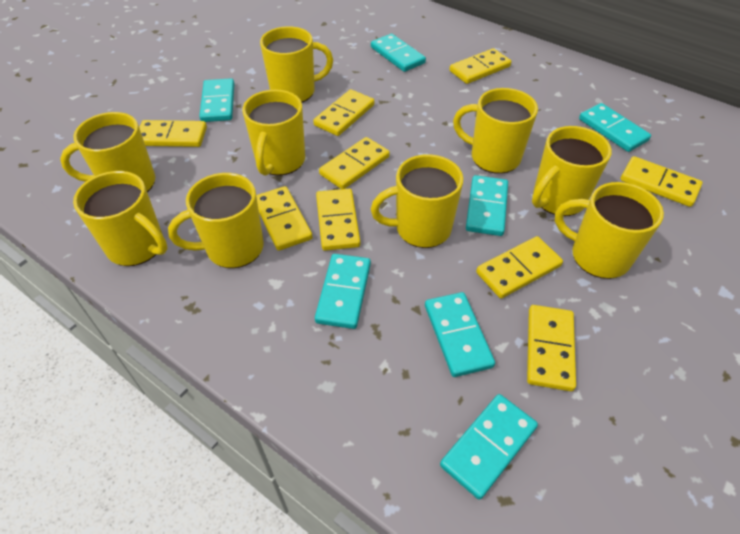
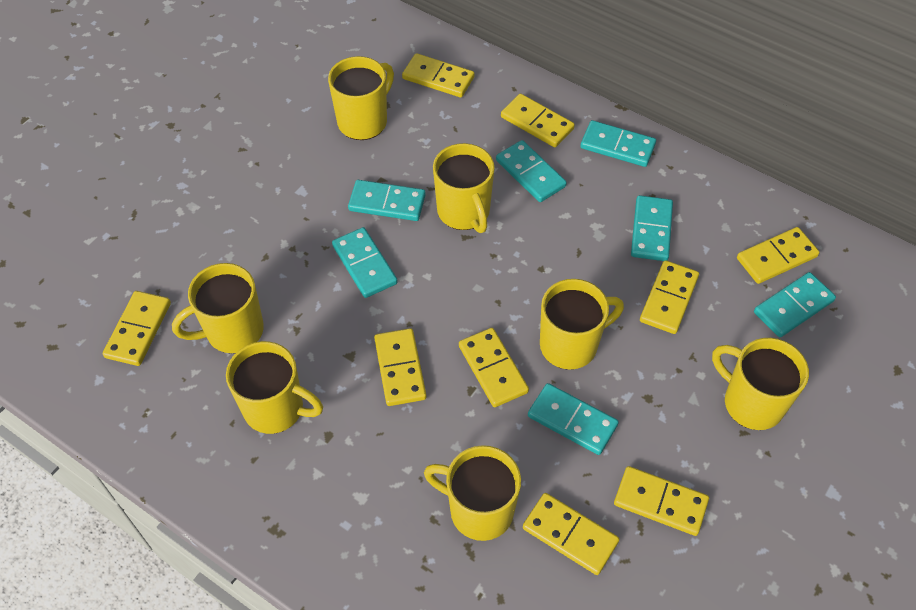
yellow mug: [60,112,155,192] [73,171,168,266] [168,173,264,268] [242,89,305,176] [260,26,333,103] [371,154,463,248] [453,88,538,174] [532,126,612,216] [555,182,664,279] = 9 -> [172,263,264,353] [226,341,323,434] [328,56,394,140] [424,445,521,541] [433,143,495,233] [540,279,624,370] [712,338,809,430] = 7

